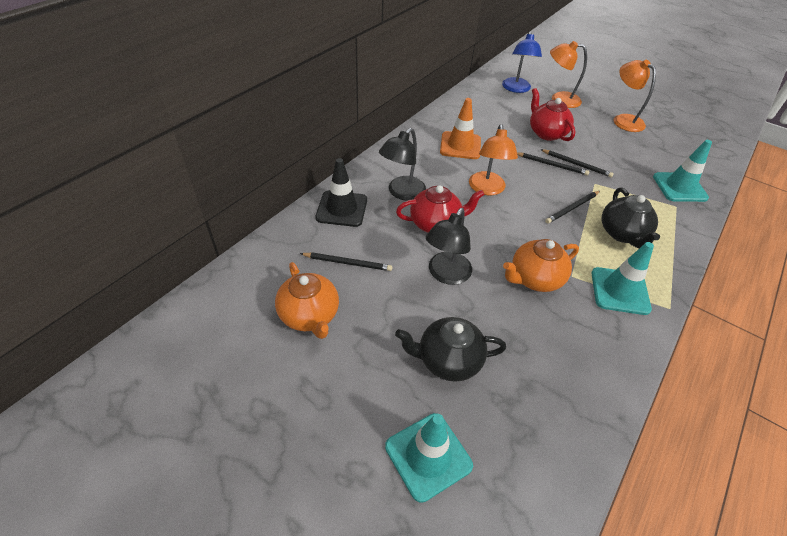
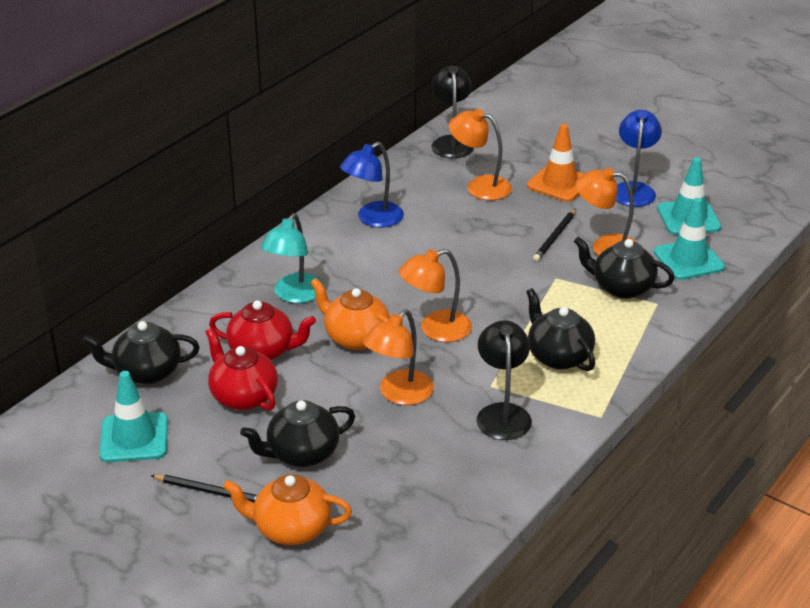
black pencil: [300,252,392,271] [517,152,589,175] [540,149,614,178] [545,191,600,224] = 4 -> [150,475,257,503] [533,209,576,261] = 2
black teapot: [395,317,506,382] [602,188,660,249] = 2 -> [82,321,199,384] [240,400,355,467] [526,288,595,371] [574,237,675,299] = 4
black traffic cone: [315,158,367,227] = 1 -> none = 0
blue lamp: [502,31,542,93] = 1 -> [340,142,404,228] [616,110,662,207] = 2
orange lamp: [469,124,518,195] [550,41,587,108] [614,60,656,132] = 3 -> [363,309,434,405] [399,249,472,342] [449,109,512,200] [575,168,636,256] = 4
turquoise lamp: none = 0 -> [260,213,324,303] = 1

